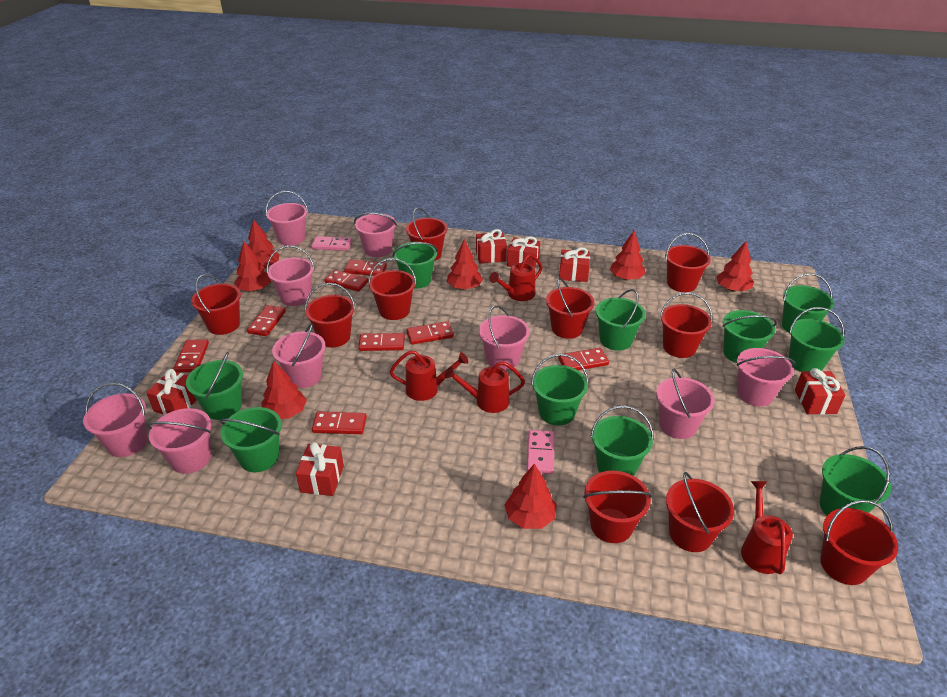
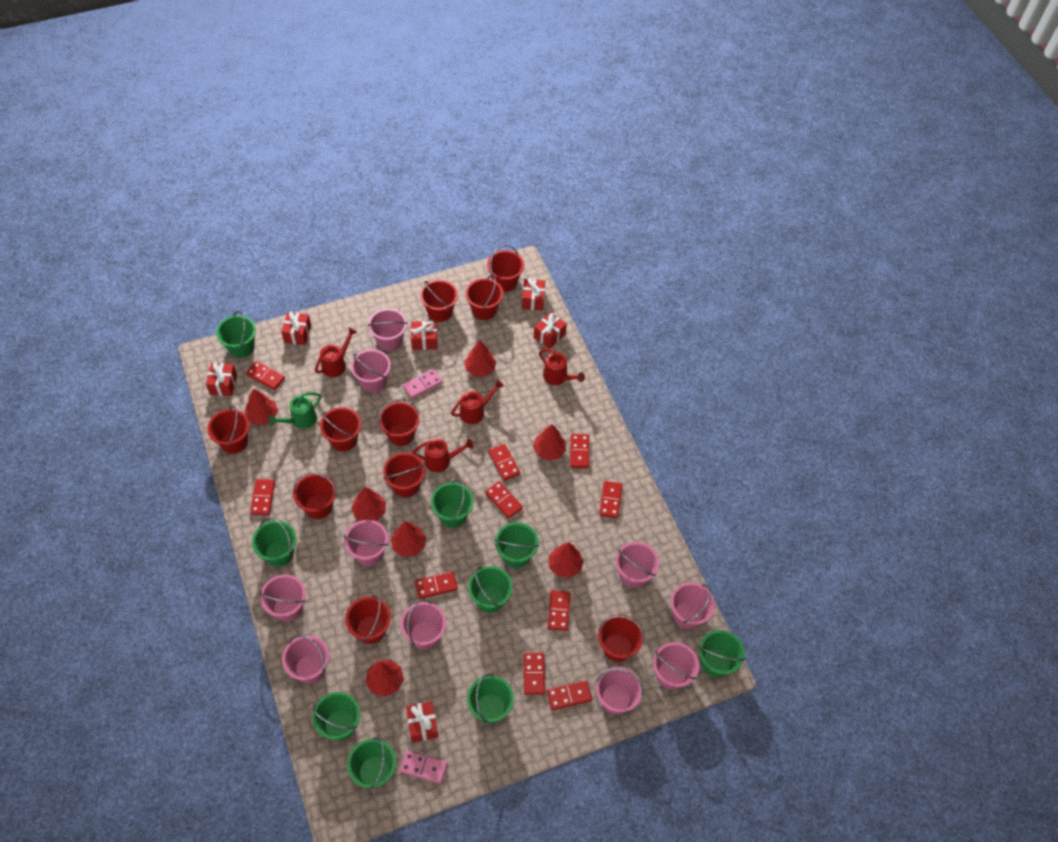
green bucket: [186,352,243,420] [220,407,282,472] [392,242,438,289] [531,354,588,426] [591,405,654,476] [596,289,646,351] [723,310,777,363] [782,273,834,333] [789,307,845,372] [819,446,891,516] = 10 -> [216,311,256,358] [252,518,296,567] [312,692,360,741] [347,737,396,789] [431,480,474,528] [467,674,514,724] [468,566,513,613] [495,522,539,568] [699,630,745,677] = 9
green watering can: none = 0 -> [269,392,321,429] = 1
pink bucket: [83,383,148,457] [147,408,211,474] [265,191,308,246] [267,245,315,306] [272,323,326,388] [354,213,397,257] [479,305,530,370] [656,369,715,439] [736,348,795,407] = 9 -> [259,574,306,622] [282,635,329,683] [344,520,388,566] [351,349,391,393] [367,308,408,351] [400,600,446,649] [596,666,643,715] [615,542,659,588] [653,642,699,690] [671,582,715,629] = 10
red domino: [173,339,209,372] [247,305,286,336] [312,412,367,434] [324,270,369,292] [344,260,387,276] [358,333,405,351] [406,321,454,345] [558,348,609,370] = 8 -> [246,361,285,390] [250,479,275,515] [415,571,458,599] [485,481,523,519] [488,444,520,481] [523,653,545,695] [547,590,571,631] [547,680,592,710] [570,434,589,468] [599,481,623,518] = 10

